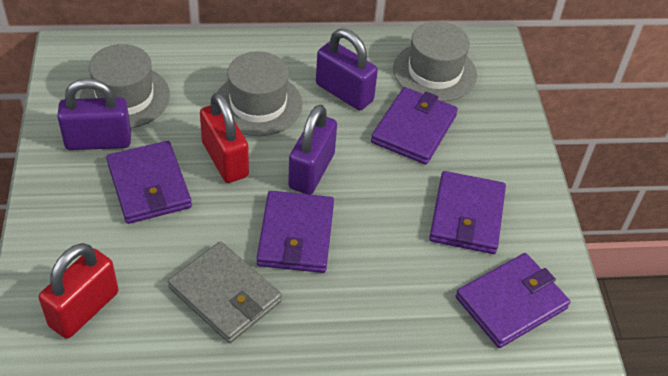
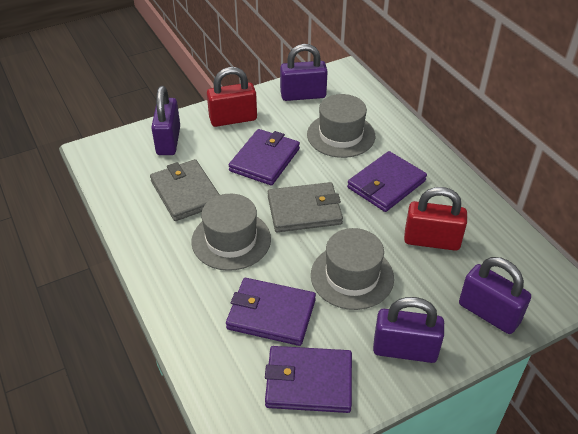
grey wallet: [168,241,282,343] = 1 -> [150,159,220,221] [268,182,343,232] = 2
purple padlock: [57,78,131,150] [288,104,337,195] [316,29,378,110] = 3 -> [151,86,180,155] [280,44,328,101] [373,297,444,363] [459,257,531,334] = 4
purple wallet: [106,141,192,224] [257,191,334,273] [371,87,458,165] [429,171,506,254] [456,253,570,348] = 5 -> [226,278,316,346] [229,129,300,186] [265,346,352,413] [347,151,427,212] = 4

